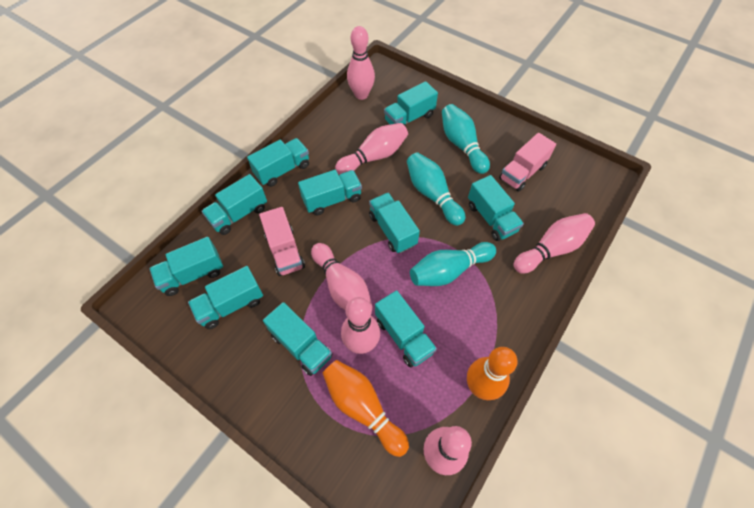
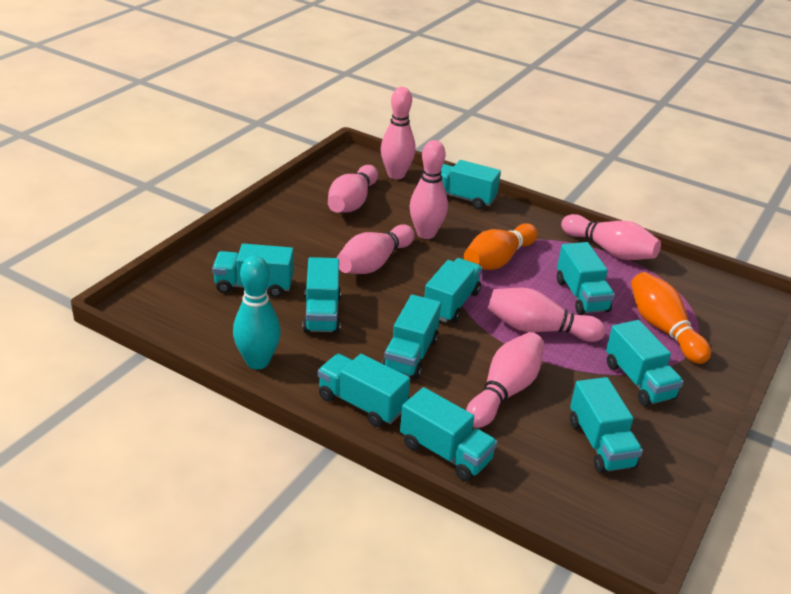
pink bowling pin: [311,243,373,310] [335,123,408,175] [341,297,380,354] [347,26,375,100] [424,426,472,475] [514,213,595,274] = 6 -> [328,165,378,213] [337,224,415,274] [381,87,416,179] [410,140,448,239] [466,332,544,428] [488,288,606,342] [561,214,661,260] = 7
pink truck: [259,207,305,276] [499,133,556,192] = 2 -> none = 0
turquoise bowling pin: [407,152,465,226] [410,242,496,286] [442,104,490,174] = 3 -> [233,255,281,369] = 1

